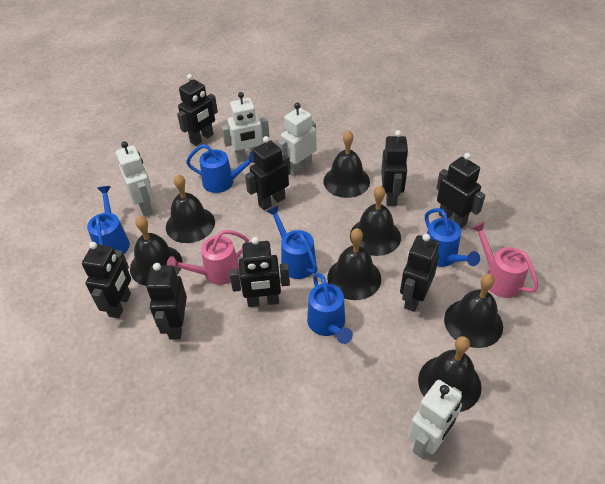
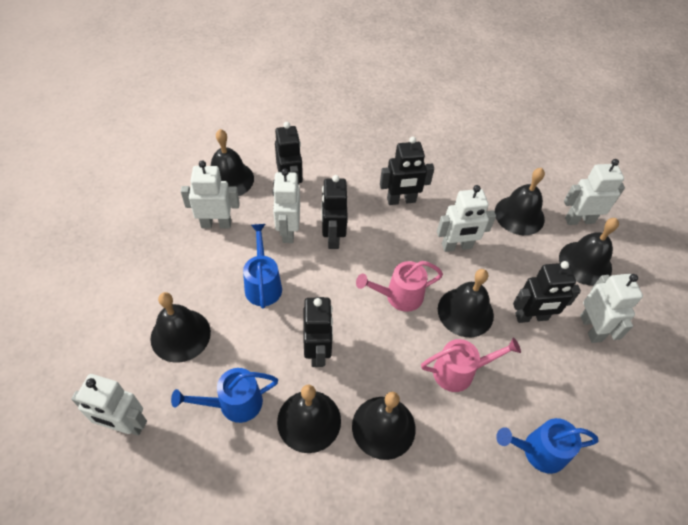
black robot: [82,242,131,318] [146,263,187,339] [177,74,218,146] [229,237,290,307] [245,136,291,210] [381,130,409,206] [400,234,439,312] [436,153,485,229] = 8 -> [275,122,303,185] [304,297,333,367] [321,175,348,249] [380,136,434,205] [513,261,581,323] = 5
blue watering can: [87,186,130,254] [186,144,254,193] [266,205,318,279] [307,273,353,344] [425,208,480,267] = 5 -> [171,368,278,423] [243,224,282,309] [496,418,599,474] = 3
white robot: [116,141,154,216] [222,92,270,162] [278,103,316,176] [408,380,462,459] = 4 -> [71,374,147,436] [181,160,240,228] [272,169,300,243] [437,185,496,252] [564,159,625,225] [580,274,643,343] = 6

